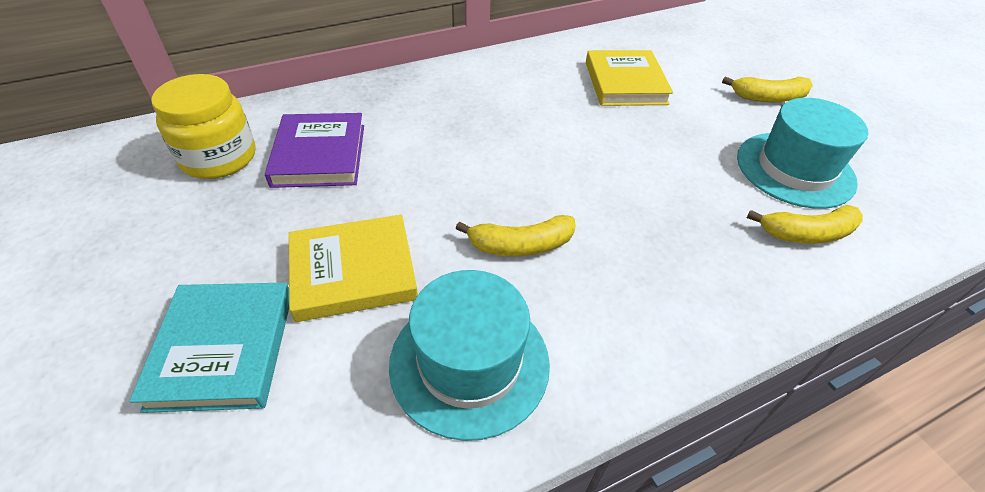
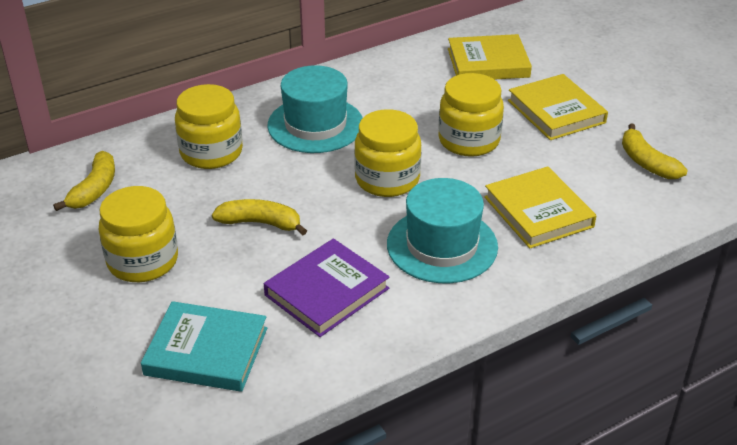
yellow book: [289,215,418,322] [586,50,673,106] = 2 -> [448,34,532,80] [484,166,596,248] [508,74,608,140] = 3
yellow jar: [151,74,256,179] = 1 -> [99,186,178,282] [175,84,243,169] [354,109,422,197] [438,73,504,157] = 4

